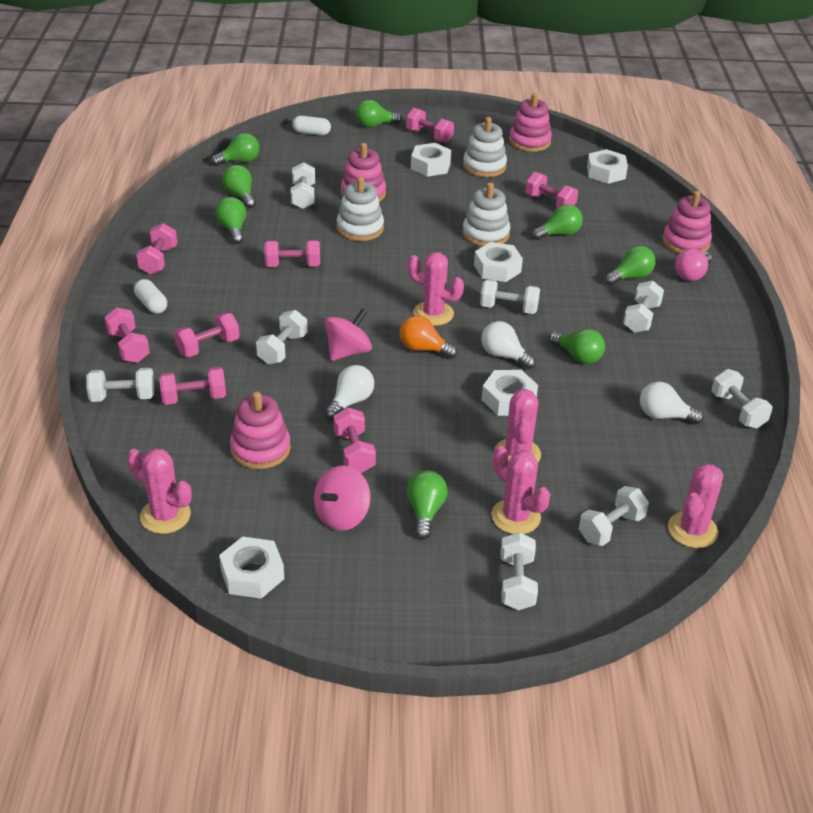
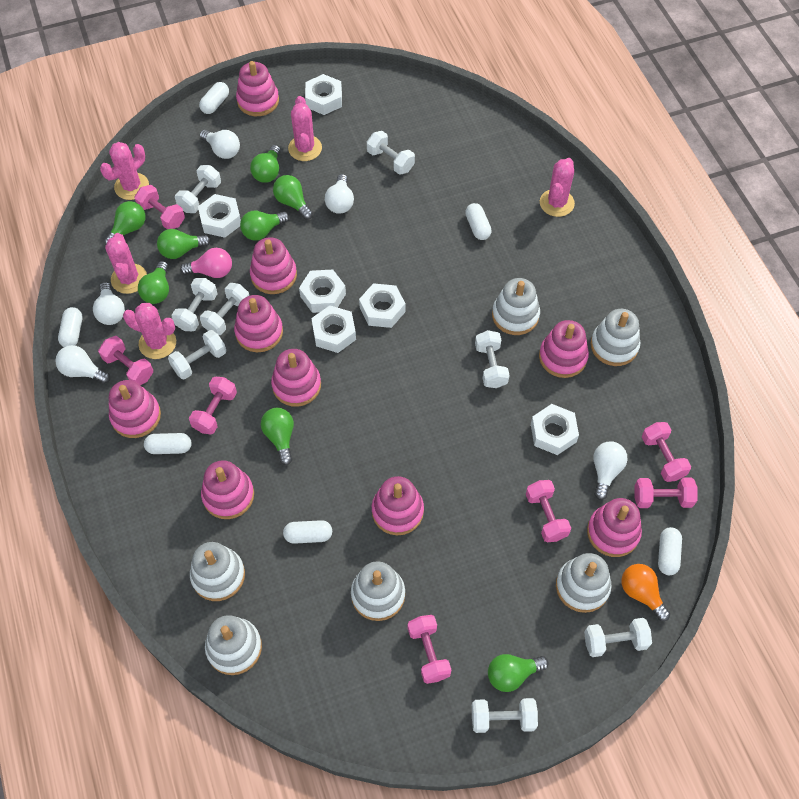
pink dumbbell: [104,308,150,363] [136,223,177,274] [159,367,226,405] [174,313,240,357] [265,240,320,267] [333,407,376,473] [406,108,454,143] [525,172,578,208] = 8 -> [98,336,153,385] [134,185,185,229] [189,377,237,434] [408,615,451,684] [526,480,571,542] [635,477,698,508] [642,422,691,482] = 7
pink spinning top: [314,465,371,531] [325,309,372,361] = 2 -> none = 0
pink stacking toy: [230,392,291,469] [341,143,386,202] [509,93,552,152] [662,191,712,254] = 4 -> [109,380,161,438] [201,460,254,519] [234,295,283,352] [236,61,279,116] [250,237,297,294] [271,349,321,407] [372,476,424,535] [539,320,589,378] [587,498,642,557] = 9
white capsule: [134,279,167,314] [292,116,331,135] = 2 -> [58,307,82,347] [144,433,191,454] [199,82,229,114] [283,520,332,544] [465,203,492,240] [658,527,682,575] = 6
white light bulb: [324,365,374,420] [481,321,536,369] [640,382,704,424] = 3 -> [55,345,110,384] [93,282,125,325] [200,130,240,159] [325,174,354,214] [594,441,627,500] = 5
white nut: [219,537,284,599] [411,143,451,177] [474,242,523,282] [482,370,538,416] [587,149,628,184] = 5 -> [198,194,241,238] [299,270,346,313] [305,74,342,115] [311,305,356,353] [359,283,405,328] [531,404,579,455] = 6
white stacking toy: [337,177,384,241] [462,182,510,247] [463,117,507,177] = 3 -> [190,542,245,601] [205,615,262,675] [351,561,405,621] [492,278,540,335] [556,553,611,613] [590,309,640,366] = 6

